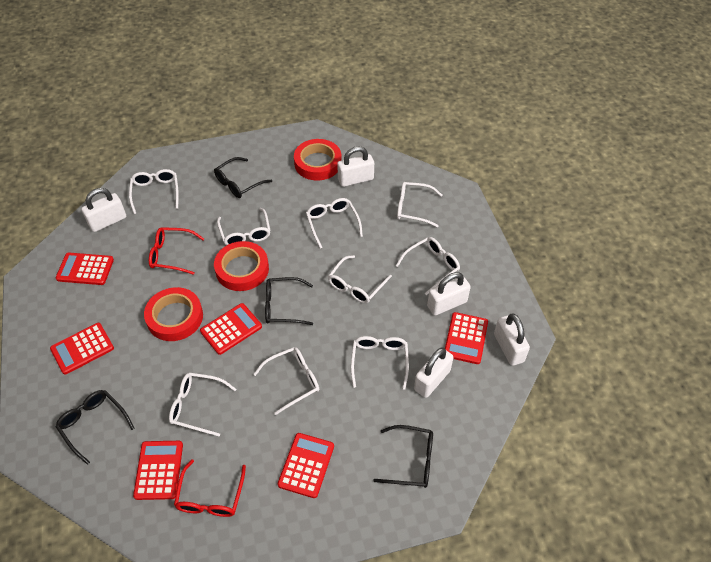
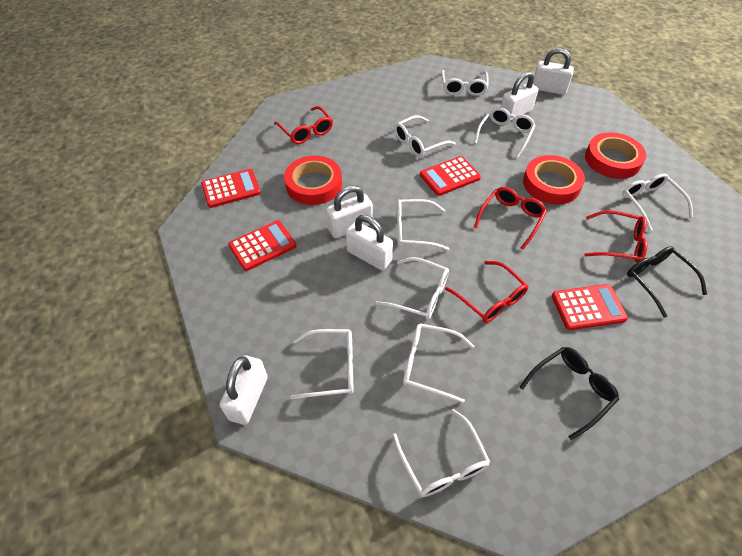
black glasses: [56,390,135,465] [214,157,272,198] [265,277,313,325] [373,425,433,488] = 4 -> [520,347,619,440] [627,246,707,318] = 2
red calculator: [50,323,114,375] [56,253,114,285] [133,441,183,500] [200,303,262,355] [278,433,334,498] [445,312,488,364] = 6 -> [201,169,261,208] [228,220,296,271] [420,156,481,196] [552,284,628,330] = 4
red glasses: [149,227,204,275] [174,459,246,517] = 2 -> [274,106,333,144] [445,261,528,323] [474,187,547,250] [584,210,647,263] = 4

